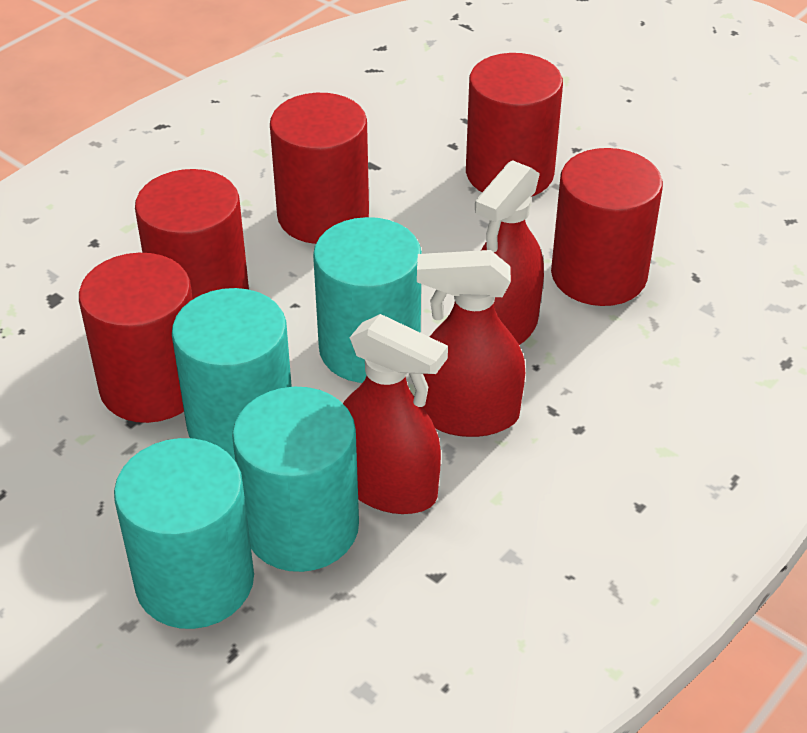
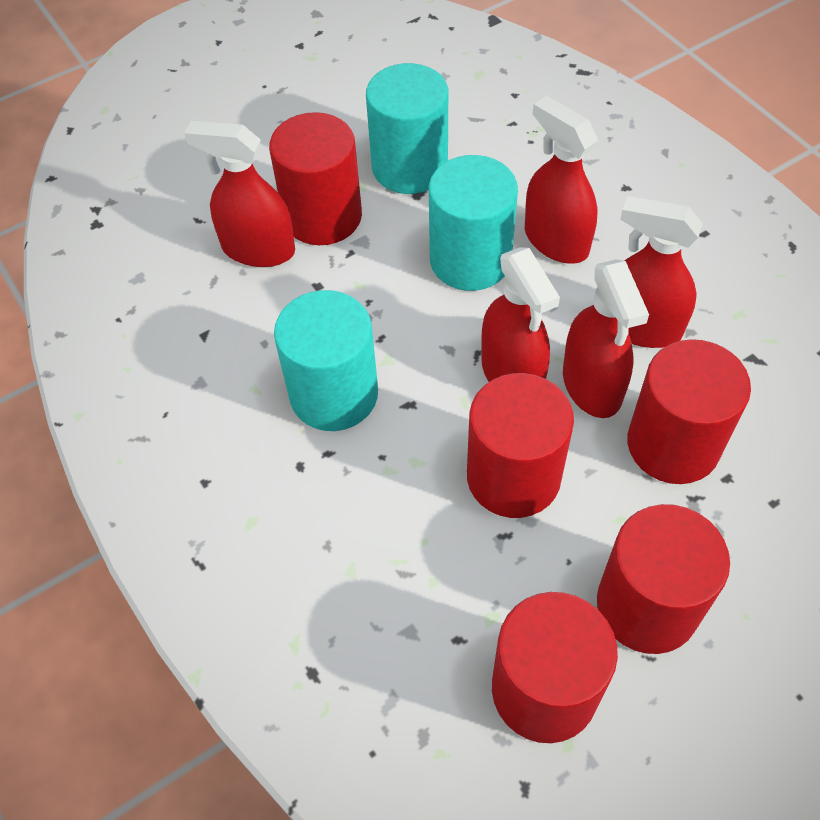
red spray bottle: [343,314,448,514] [417,250,525,437] [475,160,544,345] = 3 -> [184,121,295,267] [481,247,560,382] [525,96,598,264] [563,259,649,418] [620,196,703,348] = 5
turquoise cylinder: [114,438,254,629] [172,288,292,460] [232,387,359,572] [313,217,422,383] = 4 -> [274,290,378,431] [366,63,448,194] [429,155,518,291] = 3

